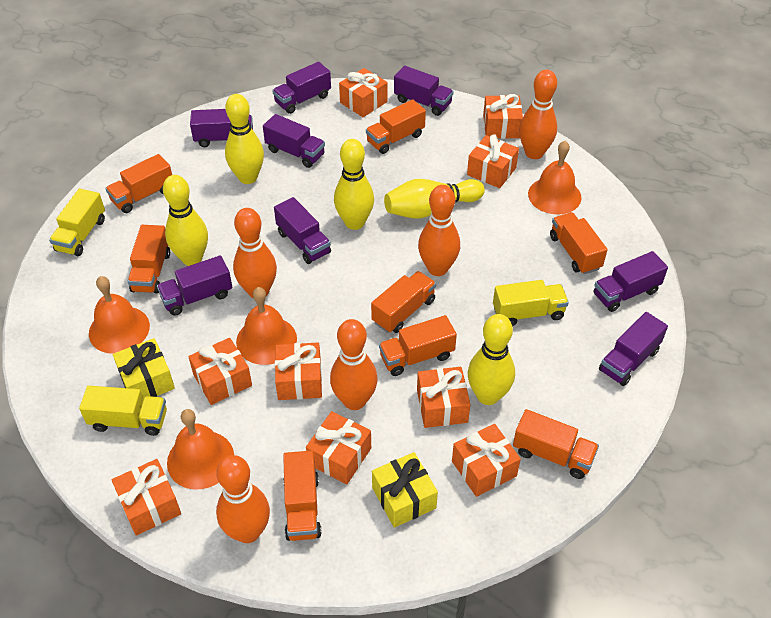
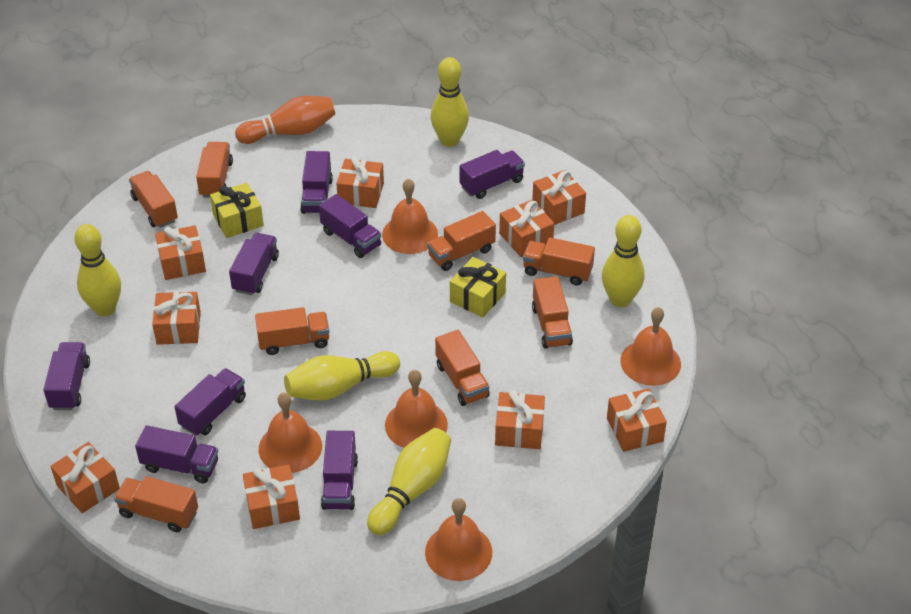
orange bell: [89,276,150,354] [167,409,234,489] [236,287,297,365] [528,141,581,214] = 4 -> [259,393,322,473] [382,178,438,254] [385,370,448,448] [425,498,492,581] [620,307,681,386] = 5
orange bowling pin: [216,455,270,543] [233,208,277,298] [330,319,378,410] [418,185,460,276] [519,70,557,159] = 5 -> [235,96,335,144] = 1
yellow truck: [49,188,105,256] [79,386,167,436] [493,280,569,326] = 3 -> none = 0

